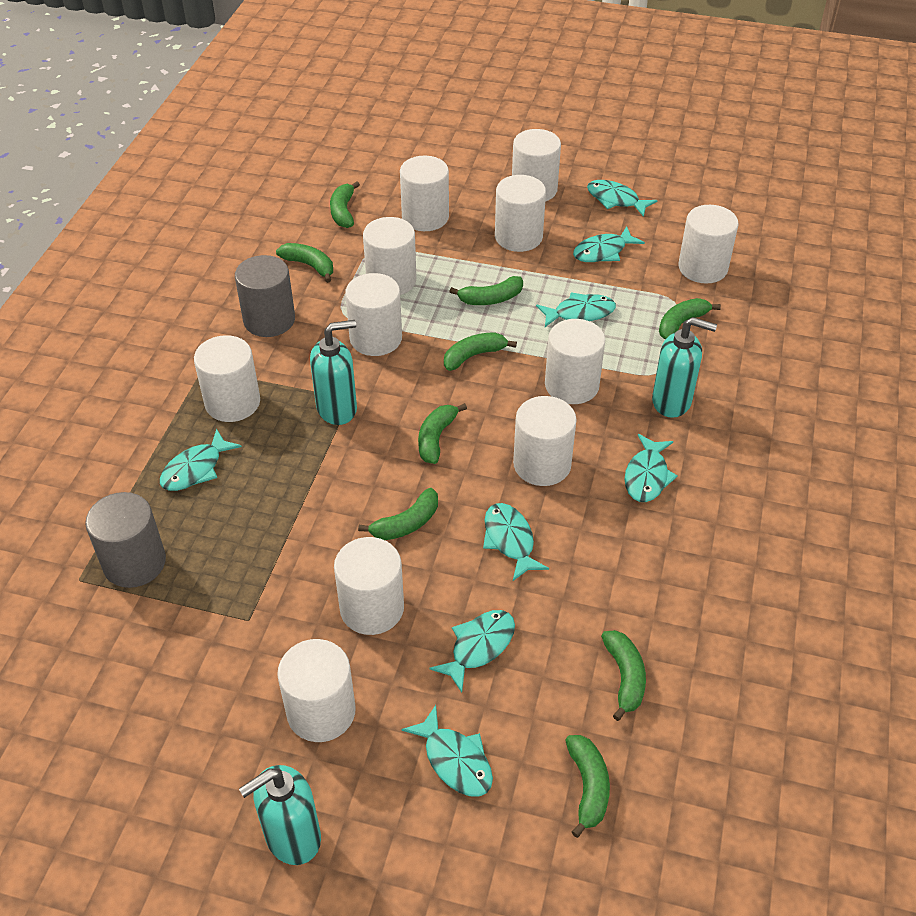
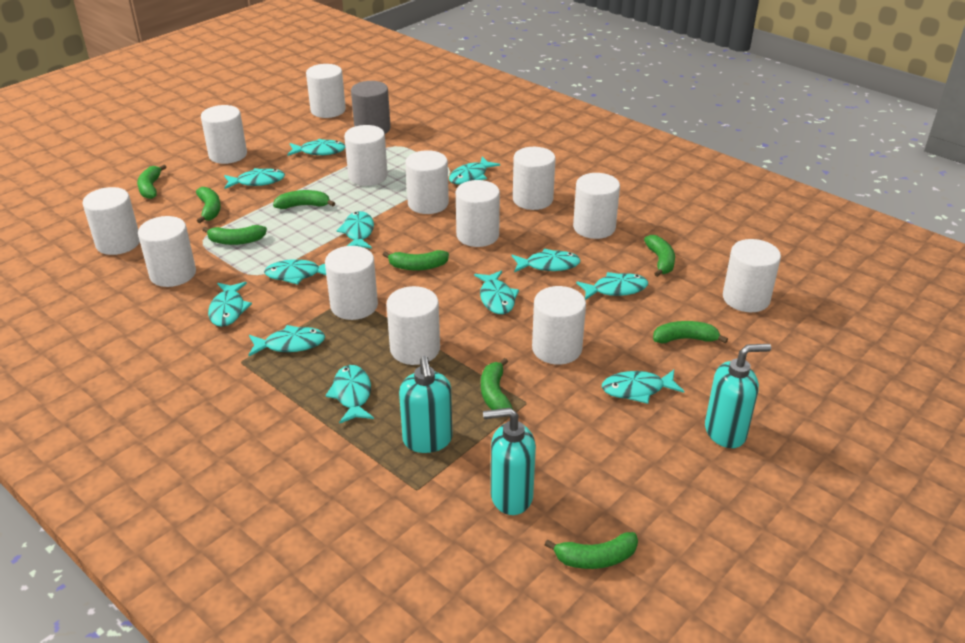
grey cylinder: [85,492,166,588] [235,255,295,337] = 2 -> [351,81,391,134] = 1
turquoise fish: [160,429,242,491] [402,705,493,797] [429,610,515,693] [483,503,549,581] [536,293,616,327] [573,226,645,262] [587,180,658,217] [625,434,678,502] = 8 -> [208,282,252,327] [224,168,285,189] [249,325,325,356] [264,259,326,285] [287,139,345,156] [325,365,374,424] [337,211,374,249] [449,157,500,184] [474,270,519,314] [512,248,580,272] [576,272,648,300] [602,370,684,404] = 12
white cylinder: [194,335,260,422] [277,639,356,742] [334,537,404,635] [345,273,402,356] [363,217,416,295] [400,156,449,231] [495,175,546,252] [512,129,561,202] [513,396,577,486] [545,319,605,404] [678,205,738,283] = 11 -> [82,187,140,255] [138,216,196,287] [201,105,247,164] [306,64,346,118] [325,246,378,320] [344,125,388,186] [386,286,440,365] [405,150,449,214] [456,180,500,247] [513,147,556,210] [532,286,586,365] [573,173,620,239] [723,239,781,312] = 13

